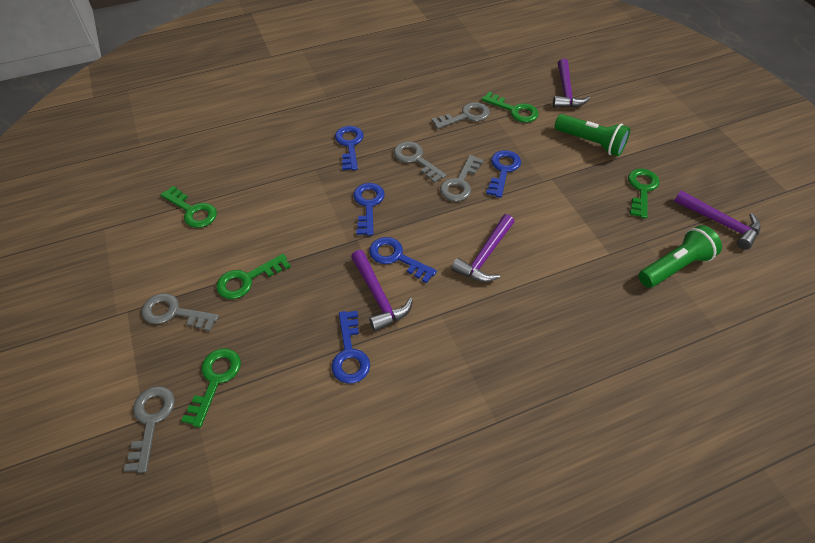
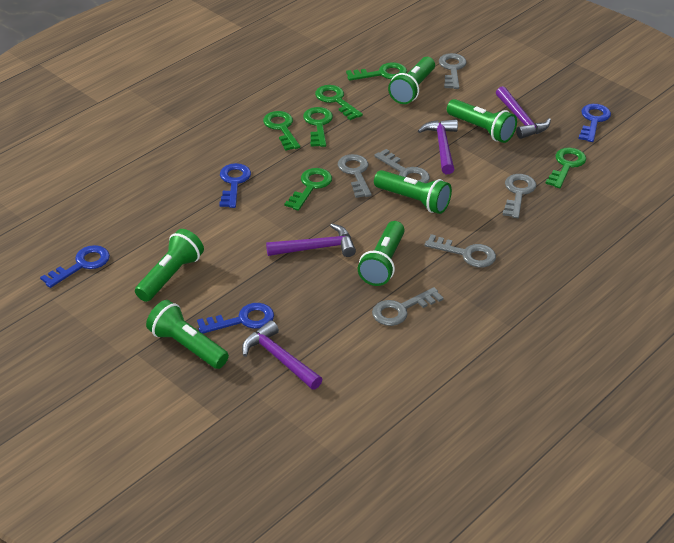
blue key: [331,311,370,383] [335,126,364,170] [353,183,385,236] [369,237,437,283] [486,150,521,198] = 5 -> [40,245,110,288] [197,303,274,334] [219,163,251,208] [578,104,611,142] = 4
green flashlight: [554,114,630,156] [639,225,722,288] = 2 -> [135,229,204,302] [146,300,229,369] [358,221,405,286] [374,170,452,214] [388,57,435,104] [447,99,517,143] = 6
green key: [160,186,217,228] [181,349,241,428] [216,254,291,299] [482,92,539,123] [628,169,659,219] = 5 -> [263,111,300,151] [284,168,332,211] [303,107,333,147] [315,85,363,120] [346,62,407,81] [545,148,586,188] = 6
grey key: [124,386,175,473] [142,293,219,331] [394,141,446,183] [431,102,490,129] [440,155,483,202] = 5 -> [338,154,372,198] [372,287,443,326] [374,149,430,183] [424,234,496,268] [439,53,467,89] [503,174,537,218] = 6

